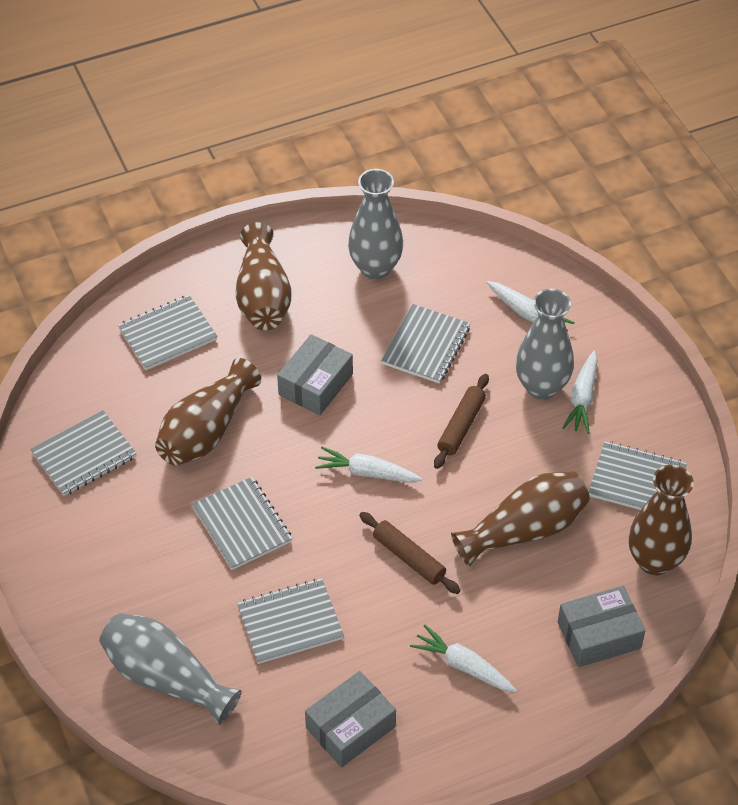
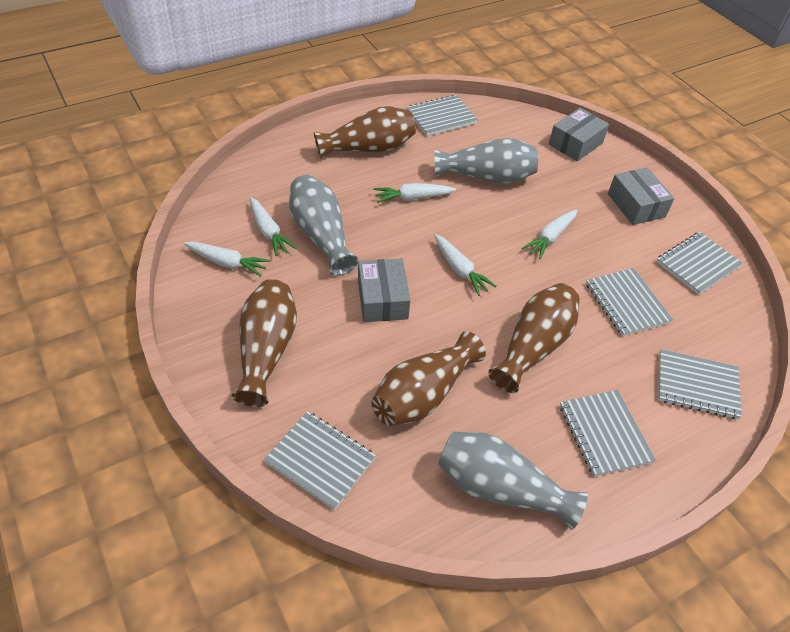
brown rolling pin: [359,512,460,594] [434,374,489,469] = 2 -> none = 0
white carrot: [315,447,422,482] [410,625,517,693] [486,281,575,331] [562,351,598,434] = 4 -> [184,242,271,277] [250,197,297,256] [374,183,456,203] [434,234,497,296] [522,210,577,259] = 5

